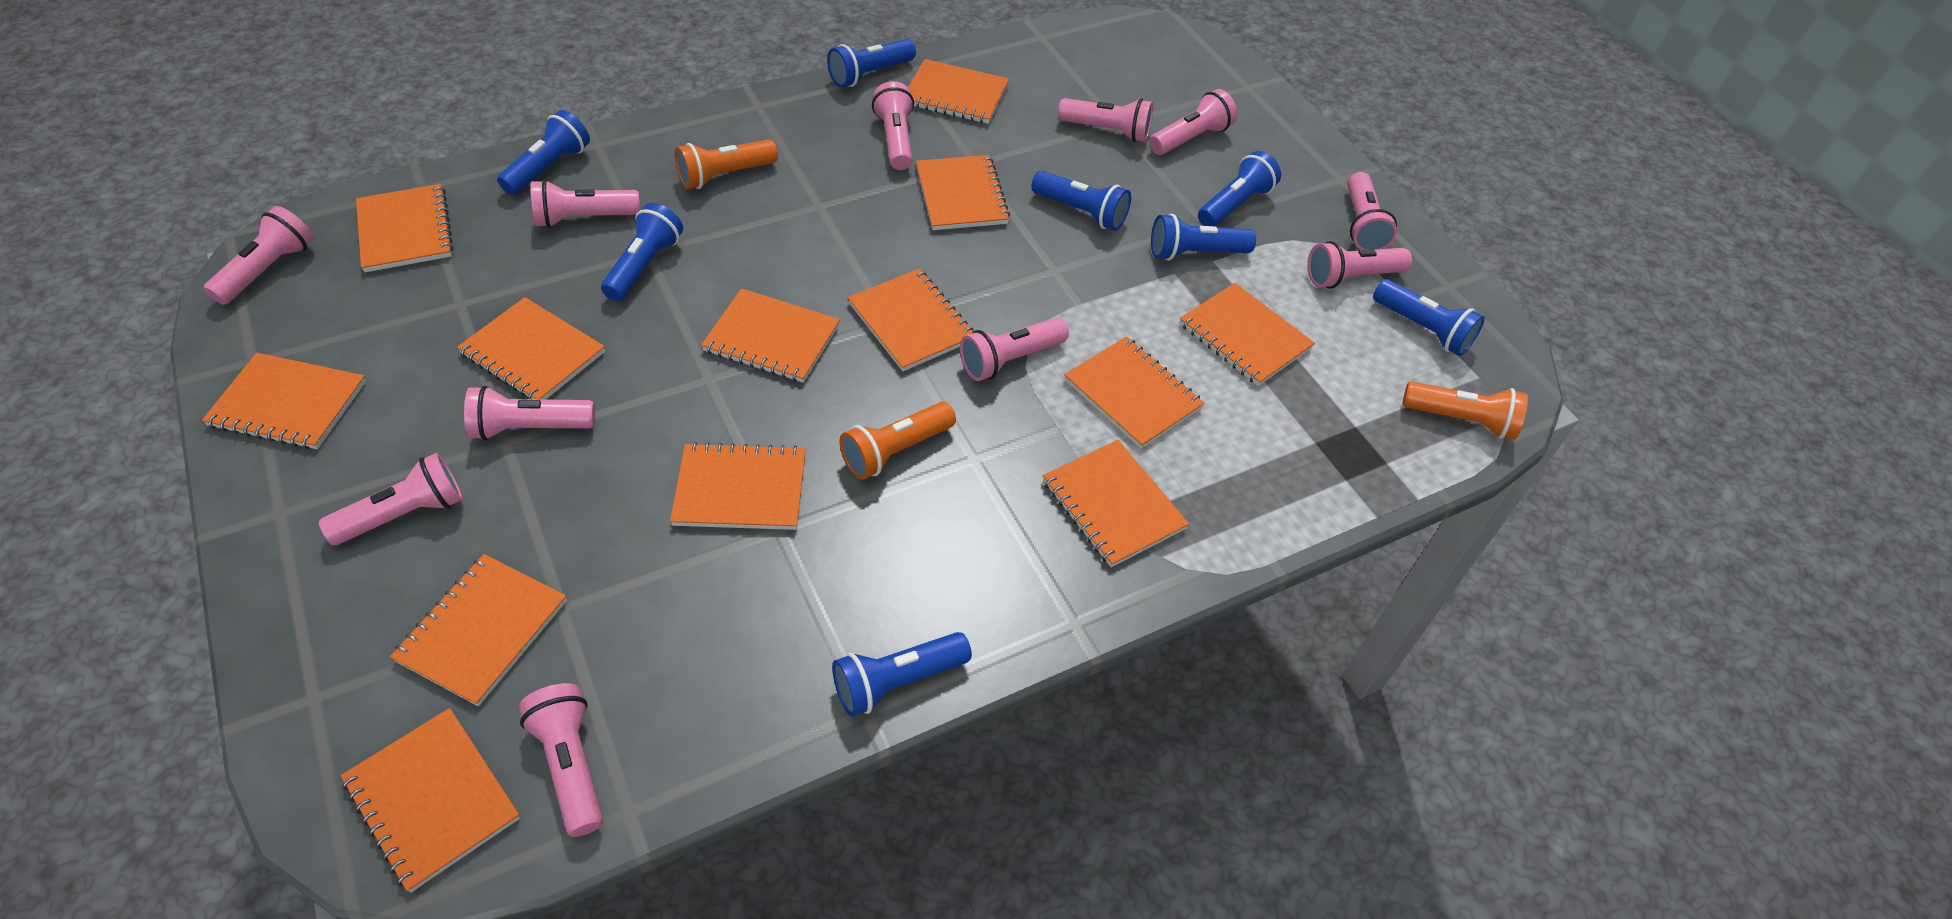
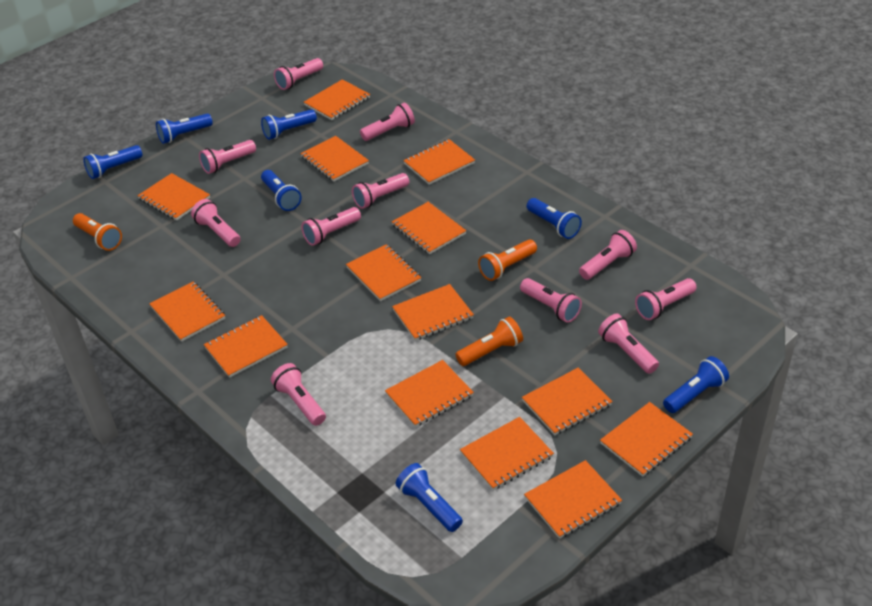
blue flashlight: [497,110,590,195] [601,203,683,301] [827,39,916,87] [832,632,972,717] [1031,171,1131,231] [1151,214,1256,261] [1198,151,1281,226] [1373,279,1485,356] = 8 -> [83,145,142,179] [156,114,213,144] [261,109,317,140] [261,170,302,211] [396,463,463,532] [527,198,582,239] [663,356,729,413] = 7
orange notebook: [202,353,366,449] [341,708,520,893] [356,184,453,272] [390,554,567,706] [457,297,605,399] [670,442,806,530] [701,288,840,383] [848,269,974,371] [908,59,1009,124] [916,155,1010,230] [1043,440,1189,567] [1064,336,1205,449] [1179,283,1315,386] = 13 -> [137,173,210,221] [149,282,225,342] [204,315,288,378] [300,136,369,182] [304,79,370,120] [346,244,421,301] [385,360,474,427] [392,202,466,254] [392,284,474,341] [403,139,475,185] [460,417,554,490] [522,367,613,435] [524,460,622,539] [600,402,693,477] = 14

